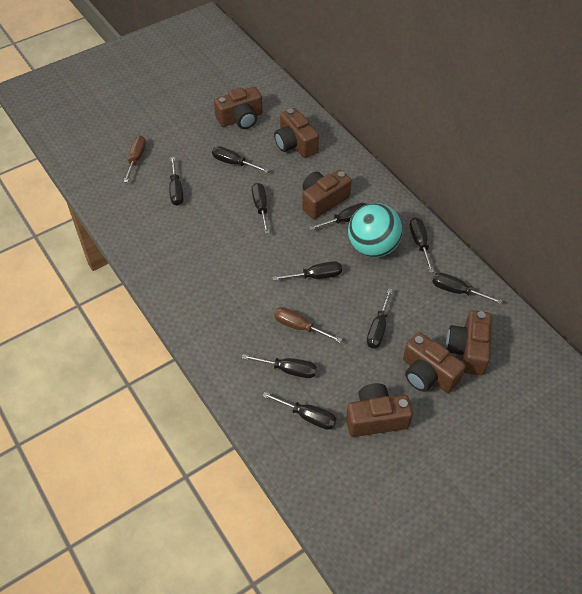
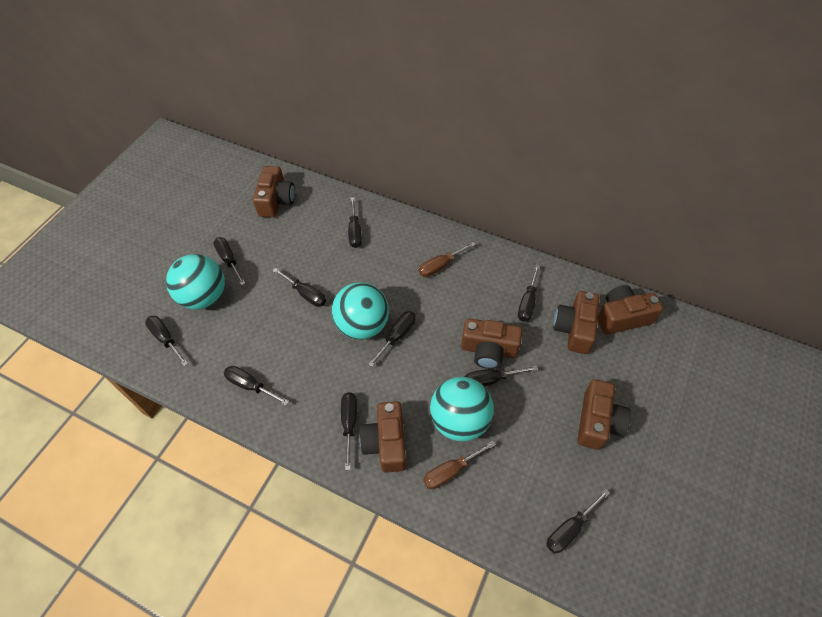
turquoise ball: [348,203,403,257] = 1 -> [166,254,225,309] [332,282,389,340] [430,377,494,441] = 3

